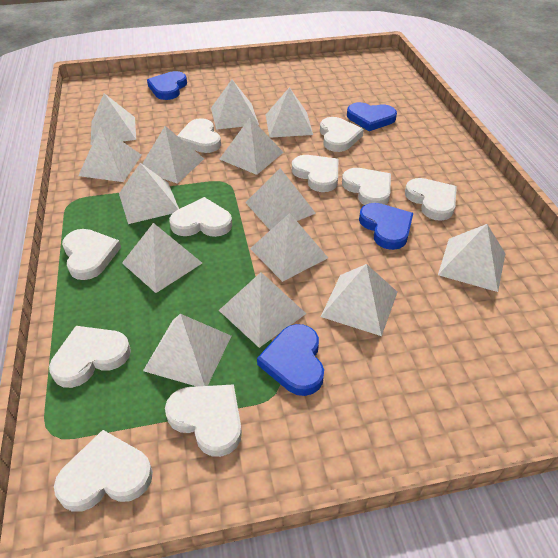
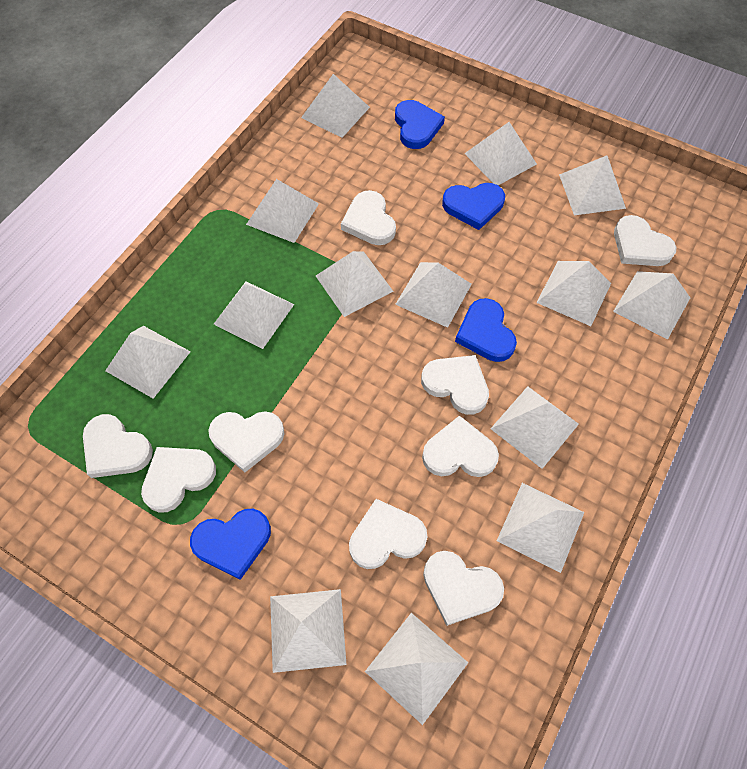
white heart: [49,326,131,388] [54,430,153,512] [62,229,121,280] [165,384,242,457] [169,197,232,237] [177,118,221,153] [292,155,338,192] [320,117,364,152] [342,168,391,205] [405,178,457,221] = 10 -> [83,414,153,478] [141,447,216,513] [208,411,285,472] [341,190,396,245] [349,499,427,569] [421,355,489,415] [422,415,499,477] [423,551,504,626] [614,215,676,266] = 9

